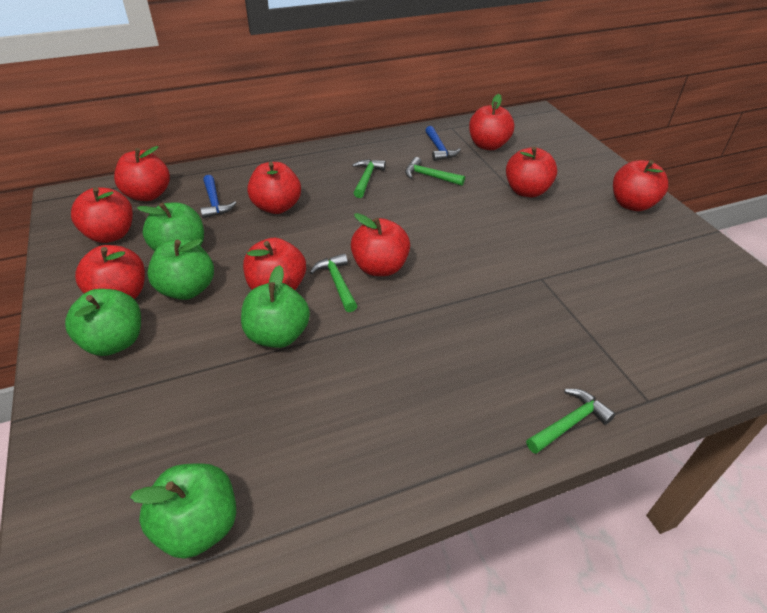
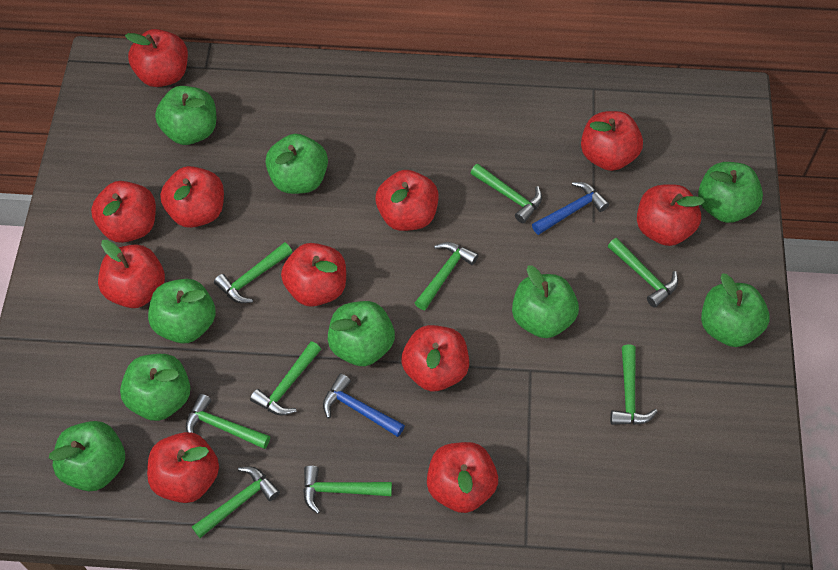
green apple: [65,289,141,356] [130,463,236,559] [137,203,204,251] [147,239,214,300] [241,265,310,348] = 5 -> [49,421,125,491] [120,354,191,421] [148,279,216,344] [155,86,217,145] [265,134,328,194] [328,301,395,366] [512,265,579,338] [698,162,763,223] [701,273,770,347] = 9
green hammer: [310,253,357,312] [352,159,386,198] [405,157,465,186] [526,389,616,454] = 4 -> [186,394,270,449] [192,466,280,538] [214,242,292,303] [250,341,321,416] [303,465,392,514] [415,242,478,310] [471,164,542,223] [608,238,678,308] [610,344,658,425] = 9
red apple: [71,187,133,243] [75,245,145,299] [114,146,170,201] [243,238,306,290] [247,162,301,214] [351,213,410,276] [469,94,514,150] [506,147,557,197] [613,160,668,211] = 9 -> [91,181,156,243] [98,240,165,308] [125,29,188,87] [147,432,219,503] [160,166,224,228] [281,243,346,307] [376,170,439,231] [401,325,469,391] [427,442,498,513] [581,111,643,171] [637,184,705,246] = 11

